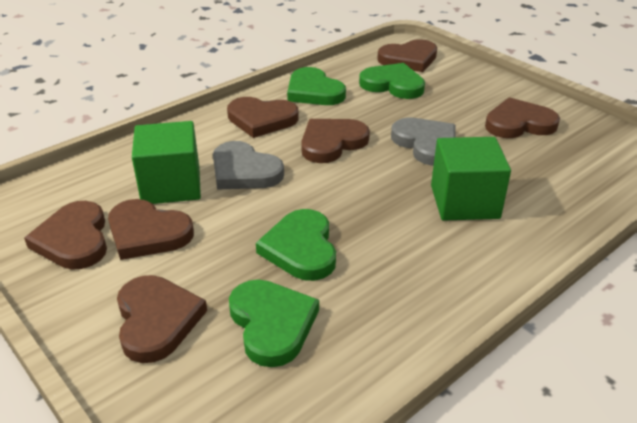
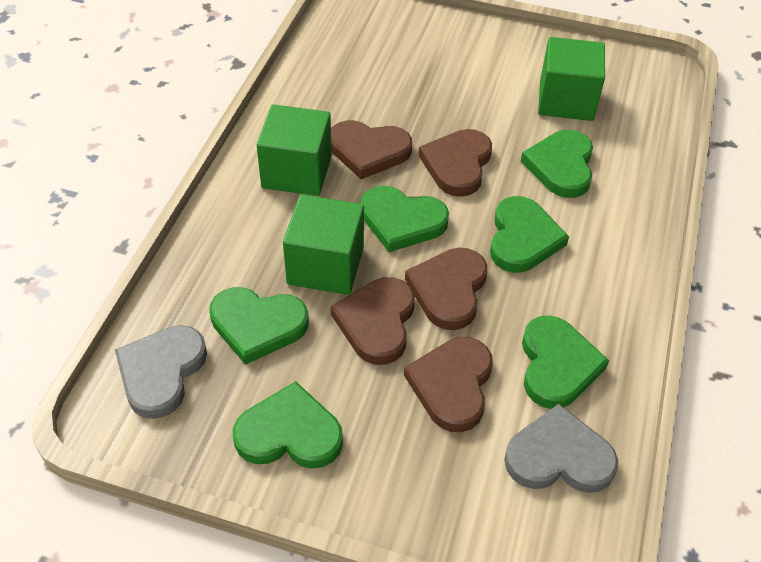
brown heart: [24,201,107,270] [108,199,194,260] [117,275,207,363] [227,97,299,138] [301,119,370,163] [377,39,437,72] [485,97,560,138] = 7 -> [331,120,412,179] [331,277,415,365] [404,337,493,432] [405,248,487,330] [418,129,492,197] = 5
green cube: [132,121,201,204] [431,137,511,221] = 2 -> [257,104,332,196] [283,194,364,295] [538,37,605,121] = 3
green heart: [229,280,319,367] [256,209,336,281] [287,67,346,105] [359,63,425,99] = 4 -> [209,287,309,365] [233,381,343,469] [360,186,449,252] [490,196,569,273] [521,130,593,198] [522,316,609,409] = 6

